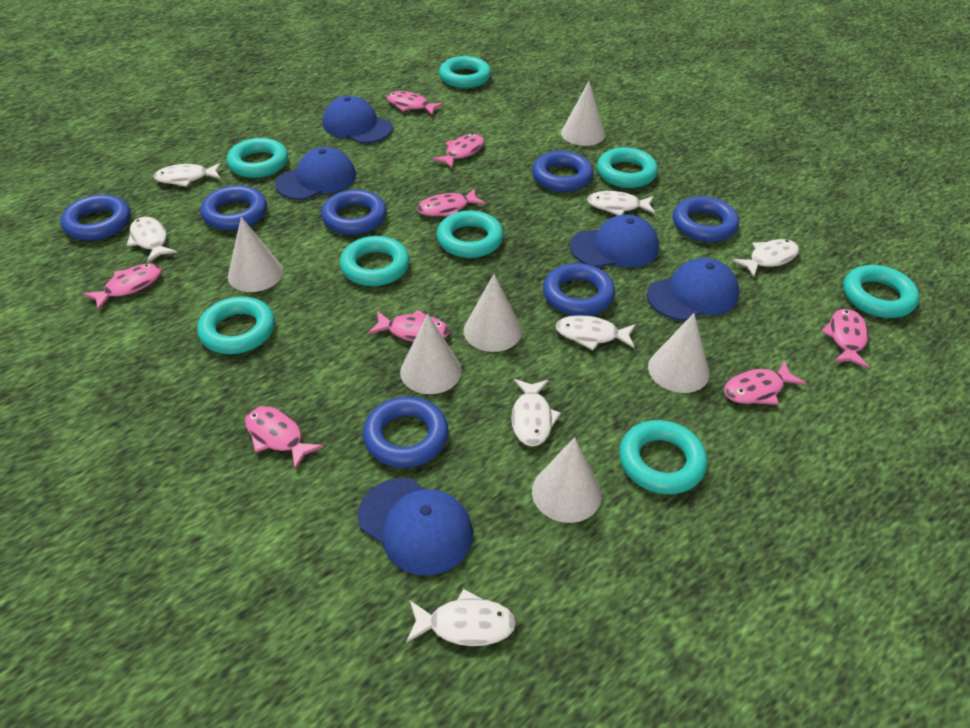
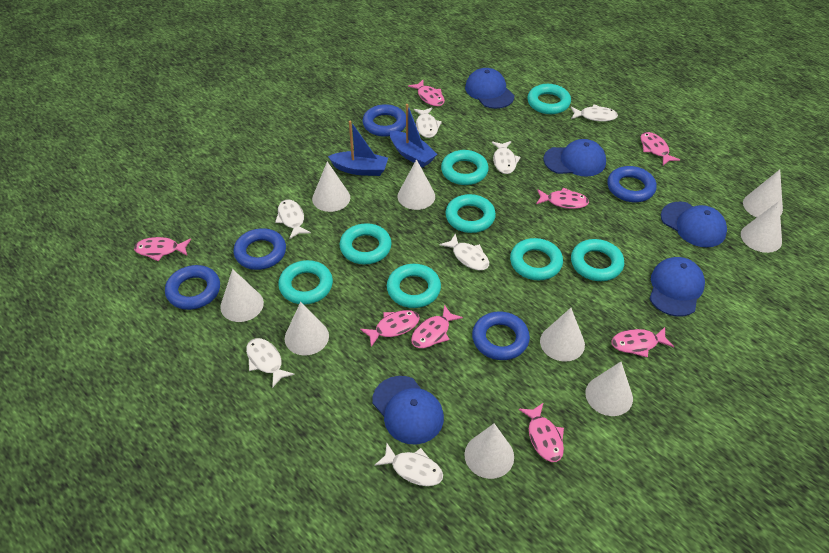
blue boat: none = 0 -> [328,121,388,176] [390,104,437,167] = 2
blue ring: [60,194,131,241] [200,185,267,230] [321,189,387,235] [363,397,448,468] [532,151,593,192] [543,263,615,316] [673,196,739,242] = 7 -> [165,265,220,310] [233,228,286,270] [363,104,406,137] [472,312,530,360] [607,166,657,202] = 5
white cone: [228,217,283,292] [400,314,462,394] [464,274,522,352] [532,437,602,523] [561,81,605,146] [648,313,710,393] = 6 -> [220,269,264,322] [285,302,329,355] [312,161,350,212] [397,159,435,210] [464,423,514,479] [540,308,585,362] [585,362,633,416] [741,201,782,253] [743,169,783,217] = 9

